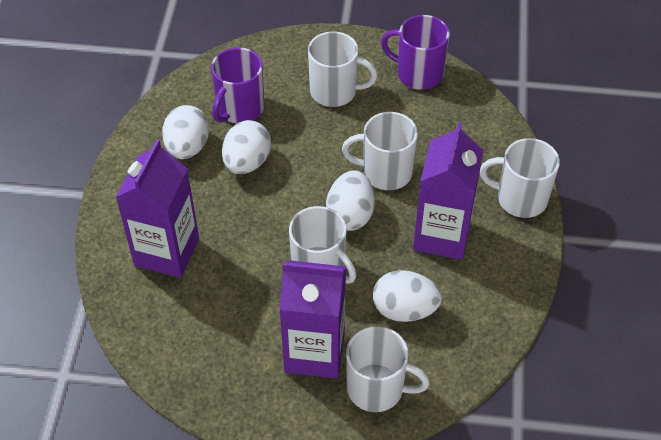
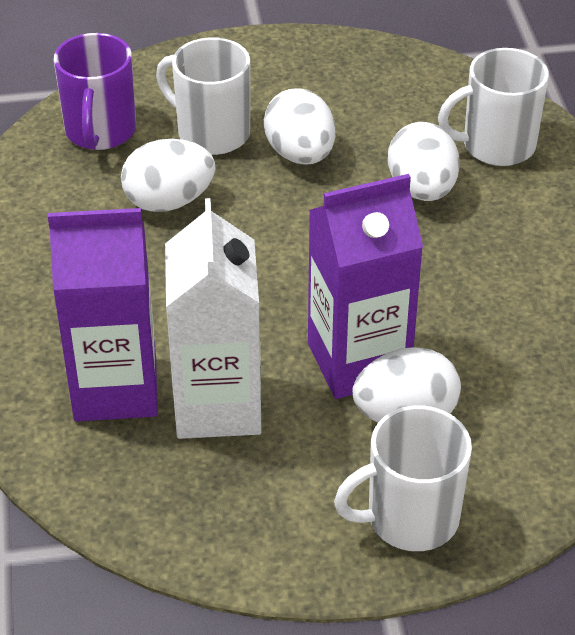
purple carton: [116,139,199,278] [279,260,346,379] [413,122,483,260] = 3 -> [48,208,158,422] [308,174,423,399] = 2
purple mug: [211,48,264,123] [381,15,450,90] = 2 -> [54,33,136,150] = 1
white carton: none = 0 -> [165,198,261,439] = 1
white mug: [289,206,356,284] [308,31,378,107] [342,112,418,190] [346,326,430,412] [480,138,560,218] = 5 -> [156,37,250,155] [334,406,472,551] [438,48,549,166] = 3

